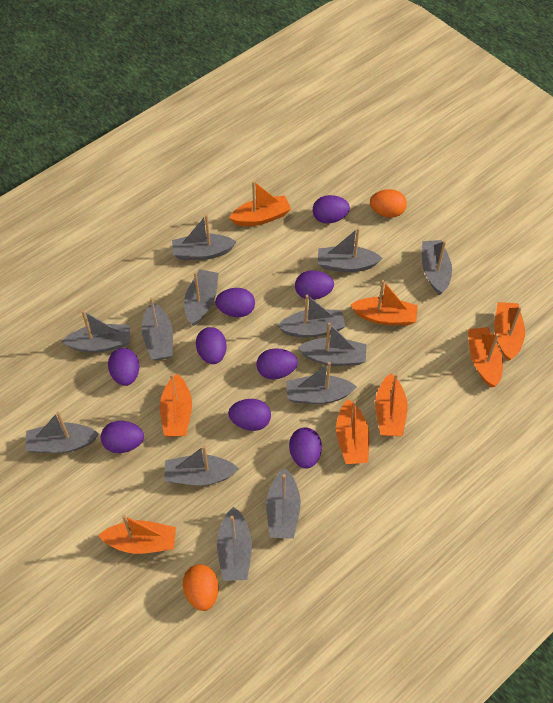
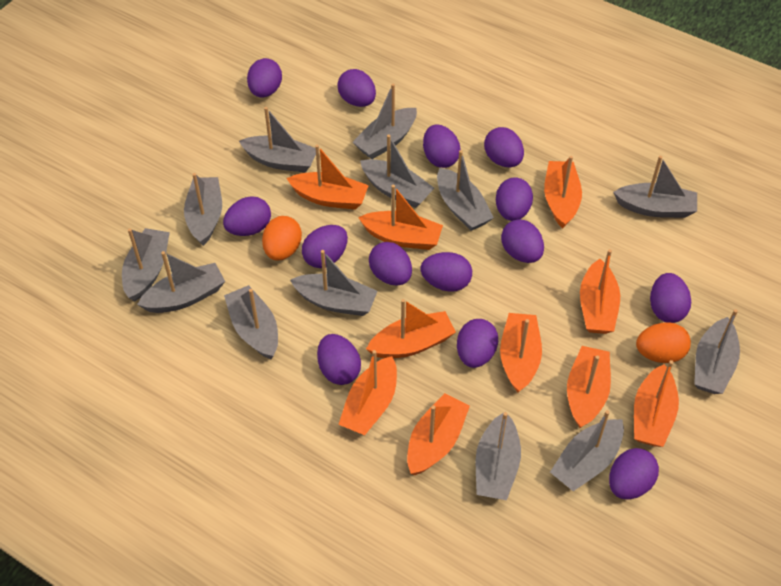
orange boat: [98,515,176,554] [160,374,192,436] [229,181,291,226] [336,399,369,464] [351,280,418,325] [375,373,408,436] [468,327,503,388] [494,302,525,361] = 8 -> [286,144,369,210] [338,350,397,435] [358,185,443,250] [366,299,456,358] [407,393,470,475] [500,313,542,393] [544,156,582,228] [567,346,611,428] [580,249,620,334] [634,360,679,447] = 10
purple egg: [101,421,144,453] [108,348,139,386] [196,327,227,364] [215,288,255,317] [228,399,271,431] [257,348,298,380] [289,427,322,469] [295,270,334,300] [313,195,350,224] = 9 -> [223,196,271,236] [247,58,282,98] [302,225,348,268] [317,334,361,385] [337,69,376,107] [369,242,412,286] [420,252,472,292] [423,124,461,168] [457,319,498,368] [484,127,524,167] [496,178,533,221] [501,219,544,263] [609,448,659,499] [650,273,691,323] = 14

